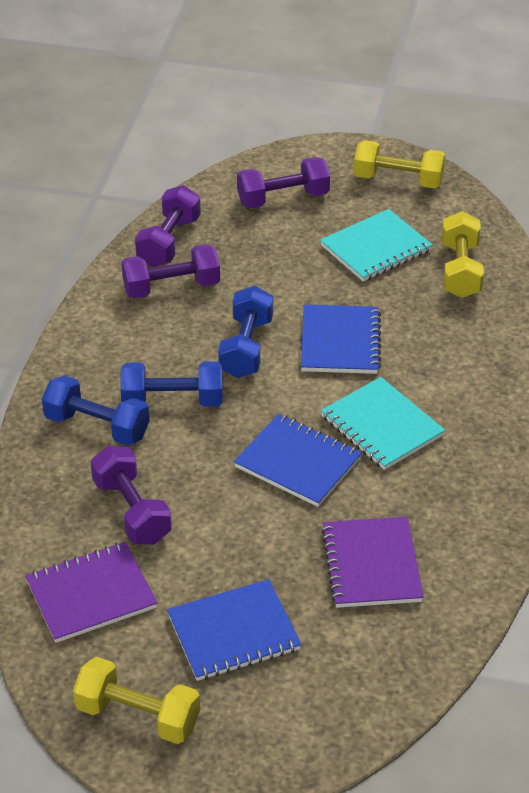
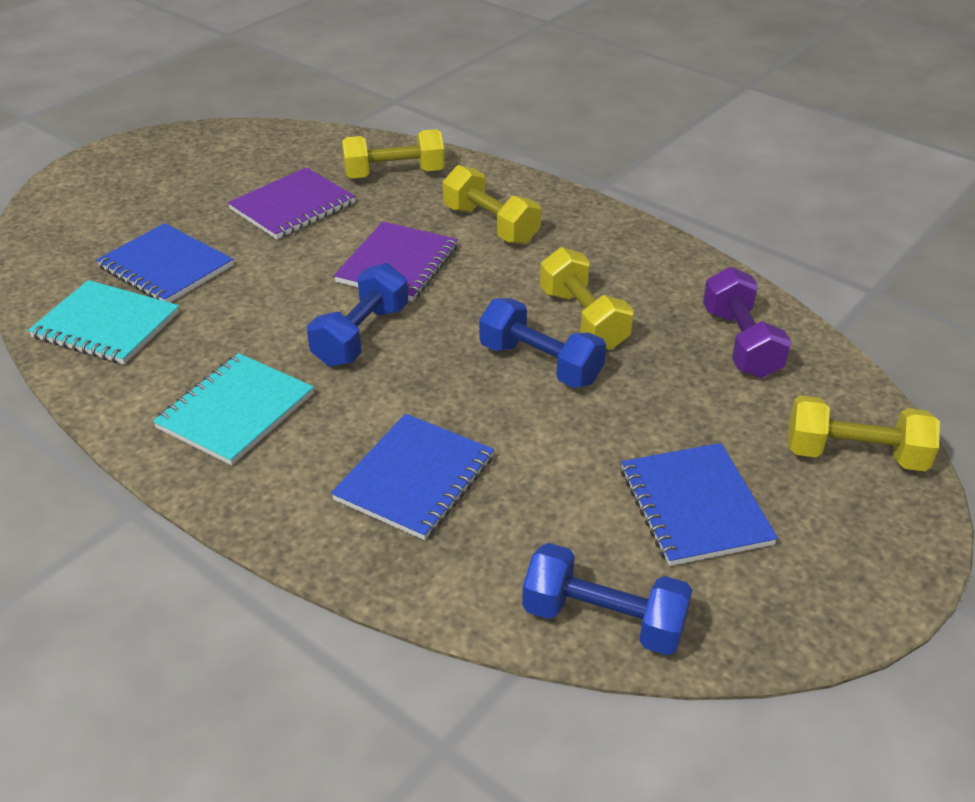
purple dumbbell: [91,446,172,544] [121,244,220,299] [135,185,201,267] [237,157,330,208] = 4 -> [703,267,791,378] = 1
yellow dumbbell: [73,657,200,744] [354,140,446,188] [442,211,484,298] = 3 -> [342,129,445,179] [443,165,541,245] [540,247,634,350] [787,395,940,471] = 4

